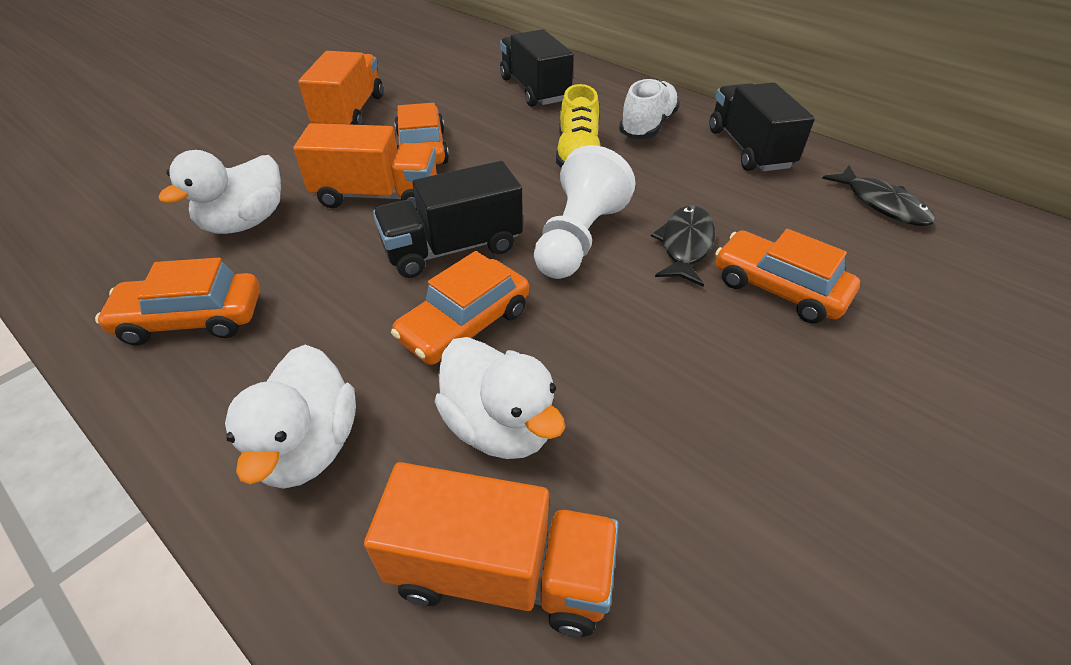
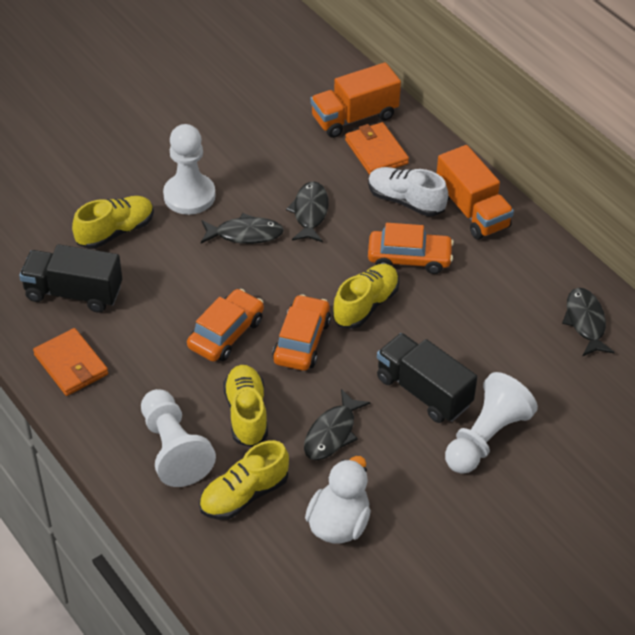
black fish: [651,206,715,286] [822,165,936,226] = 2 -> [201,213,284,244] [286,181,328,243] [304,389,371,460] [562,288,615,356] = 4
black truck: [373,161,523,278] [500,29,574,107] [709,82,815,171] = 3 -> [19,244,122,313] [377,333,477,423] = 2
orange car: [95,258,260,345] [391,251,529,365] [394,103,449,165] [715,229,860,323] = 4 -> [187,289,264,362] [272,294,331,371] [368,223,454,274] = 3
orange truck: [293,123,437,210] [298,51,383,125] [364,462,619,637] = 3 -> [310,62,401,138] [437,145,514,240] = 2
orange wallet: none = 0 -> [33,328,108,396] [345,122,409,175] = 2
white duck: [158,150,281,234] [225,345,356,489] [435,337,565,459] = 3 -> [305,456,371,544] = 1
white pawn: [534,145,636,279] = 1 -> [141,389,216,487] [163,124,216,215] [445,372,538,474] = 3
yellow shoe: [556,84,600,168] = 1 -> [72,196,154,249] [199,440,289,520] [223,365,268,447] [333,264,399,329] = 4

